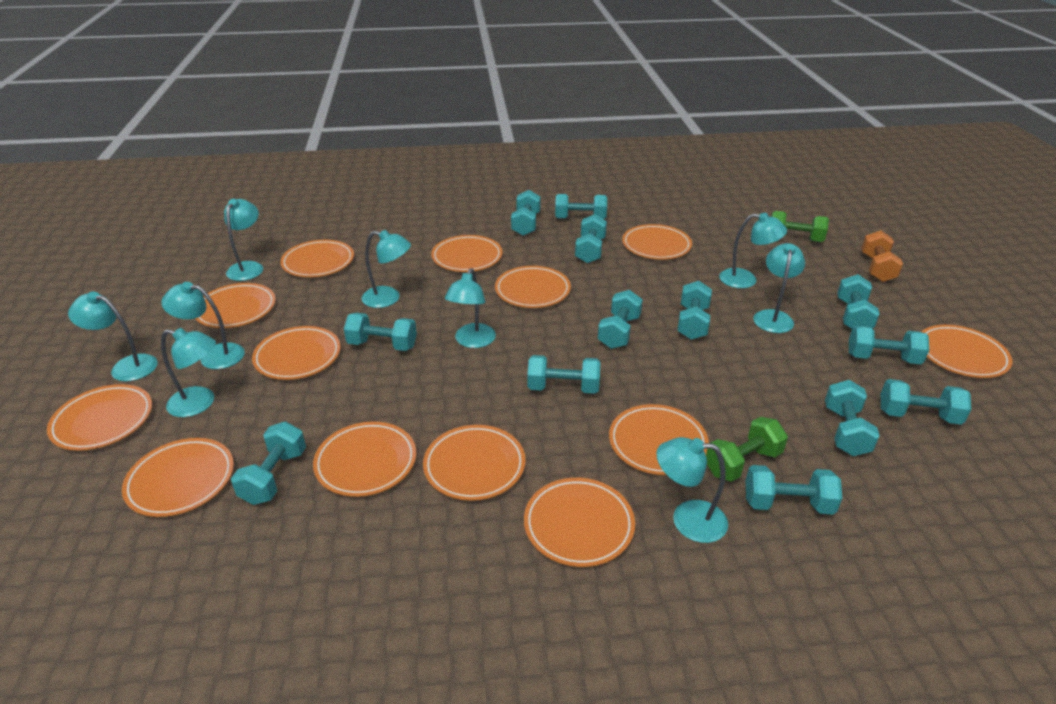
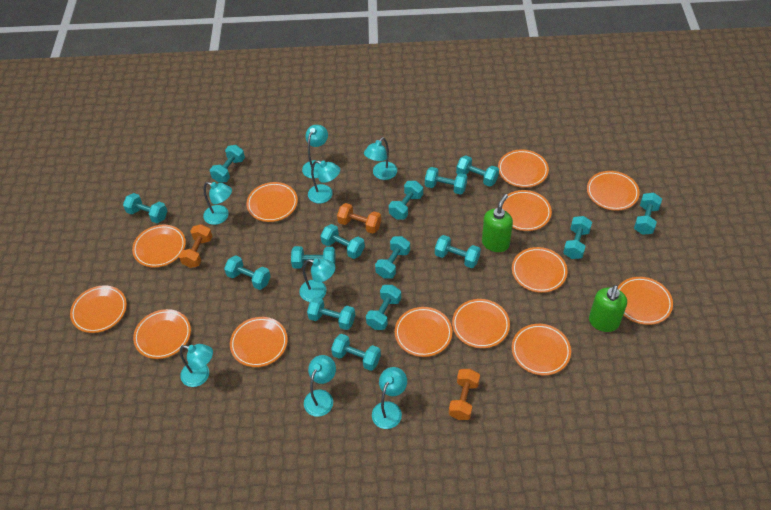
green dumbbell: [706,417,788,482] [771,211,829,242] = 2 -> none = 0
green soap dispenser: none = 0 -> [482,194,513,252] [589,285,627,332] = 2
orange dumbbell: [861,230,903,282] = 1 -> [179,224,212,268] [337,203,381,233] [449,369,480,420] = 3
turquoise dumbbell: [231,422,306,505] [344,313,417,351] [511,190,541,236] [527,355,600,394] [555,194,607,219] [575,214,607,263] [598,290,643,349] [677,281,712,340] [746,465,842,515] [825,380,880,456] [837,274,880,329] [849,325,929,364] [881,379,971,425] = 13 -> [123,193,167,223] [210,145,245,183] [224,255,271,290] [291,246,335,269] [307,297,355,330] [321,224,365,259] [331,334,381,371] [366,285,401,330] [375,236,410,279] [389,181,423,220] [425,167,467,195] [435,235,481,268] [456,155,499,187] [563,216,592,259] [634,193,662,235] = 15
turquoise lamp: [68,292,158,381] [161,282,245,369] [161,328,216,417] [224,199,263,281] [362,230,411,308] [445,268,496,348] [656,437,728,543] [719,213,787,288] [753,243,805,333] = 9 -> [180,344,213,387] [203,182,232,225] [299,259,335,302] [302,125,328,178] [304,355,336,417] [308,160,340,203] [364,137,397,180] [372,367,407,429] = 8

